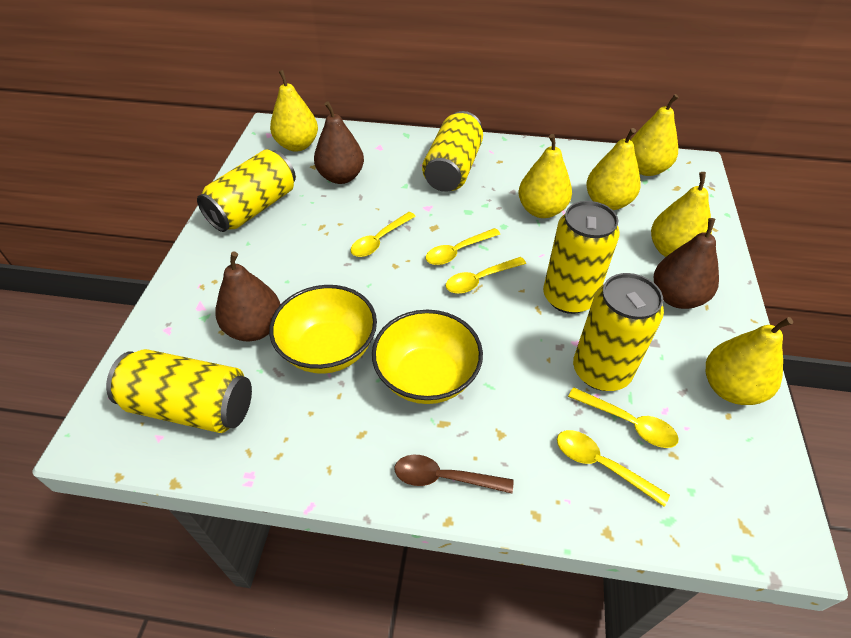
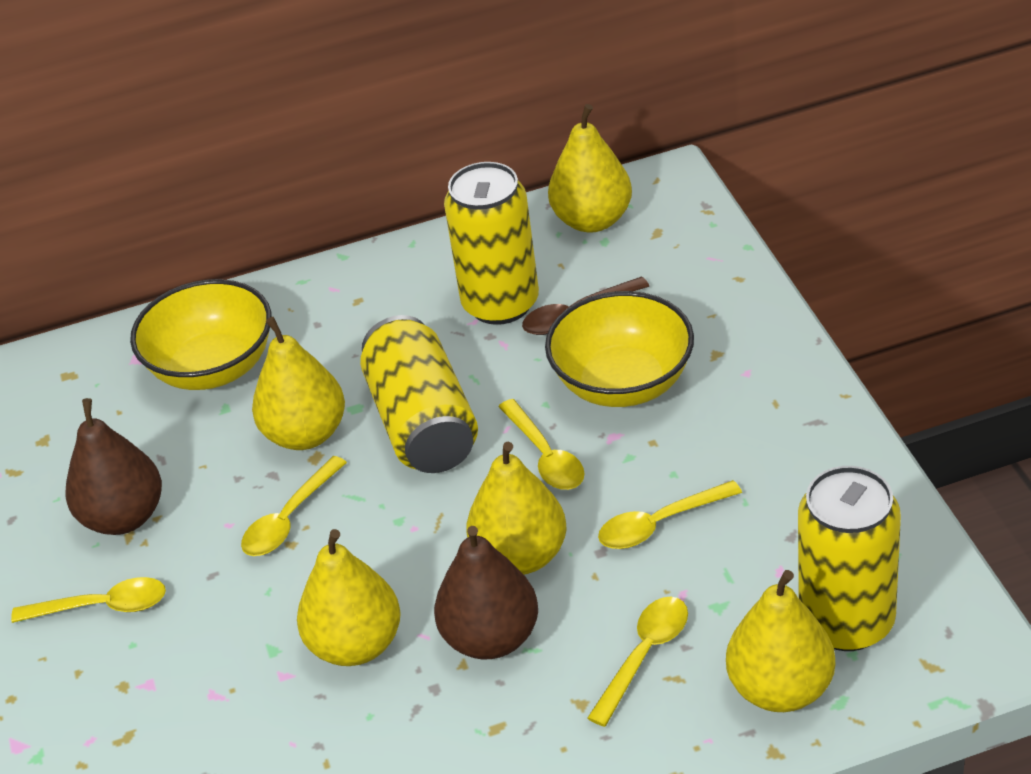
brown pear: [215,251,281,341] [314,102,364,184] [654,218,719,309] = 3 -> [65,398,162,535] [434,526,538,659] = 2
yellow can: [106,349,252,433] [197,149,296,232] [422,111,483,192] [543,201,620,314] [573,273,664,391] = 5 -> [360,315,478,473] [444,162,539,325] [798,466,901,651] = 3
yellow pear: [270,70,318,152] [519,134,572,218] [586,128,640,210] [631,94,679,176] [651,172,712,257] [706,317,793,405] = 6 -> [252,317,345,450] [297,529,401,666] [466,442,567,575] [548,104,632,233] [726,570,836,712] = 5

